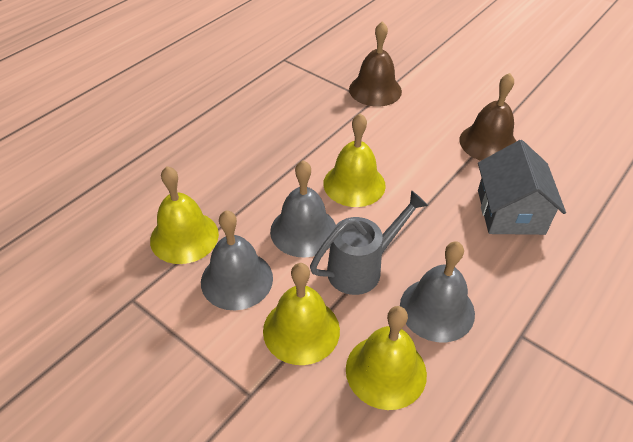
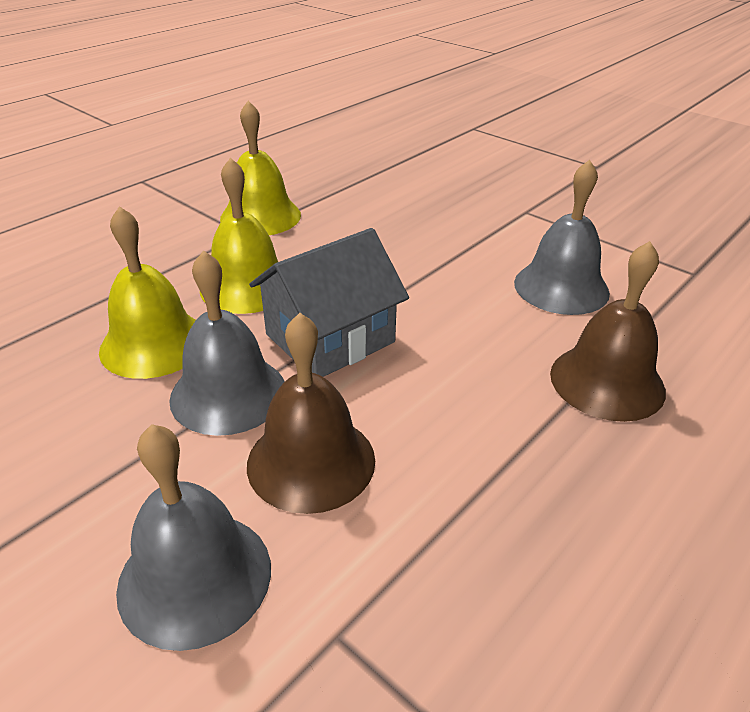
grey watering can: [310,190,428,295] = 1 -> none = 0
yellow bell: [150,166,219,264] [263,263,340,365] [323,113,386,207] [346,306,427,410] = 4 -> [99,206,196,379] [200,158,278,314] [220,101,301,235] = 3

